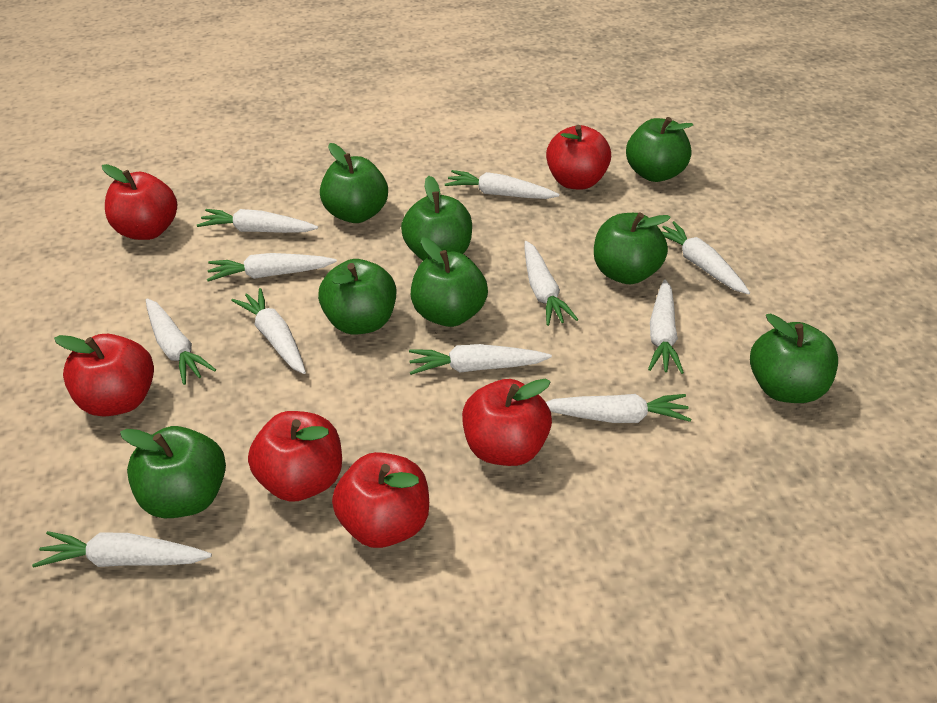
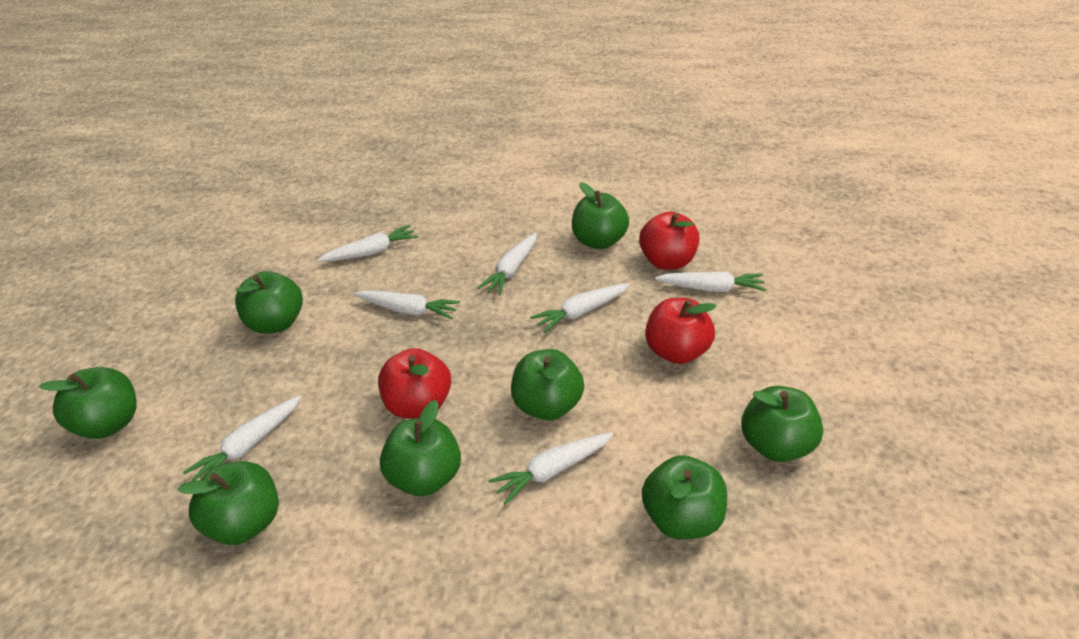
red apple: [54,334,154,417] [102,164,177,240] [248,411,342,502] [332,452,429,548] [462,379,552,466] [546,125,611,190] = 6 -> [378,348,451,419] [639,212,699,270] [645,298,717,364] = 3
white carrot: [32,531,212,568] [146,298,216,385] [197,209,318,233] [207,253,337,282] [231,288,306,374] [409,344,552,375] [445,170,560,199] [525,241,579,326] [546,394,691,423] [648,279,684,374] [662,221,750,295] = 11 -> [183,396,301,481] [318,225,418,262] [354,290,460,319] [477,233,537,295] [488,432,614,505] [530,283,630,333] [655,272,766,292] = 7

